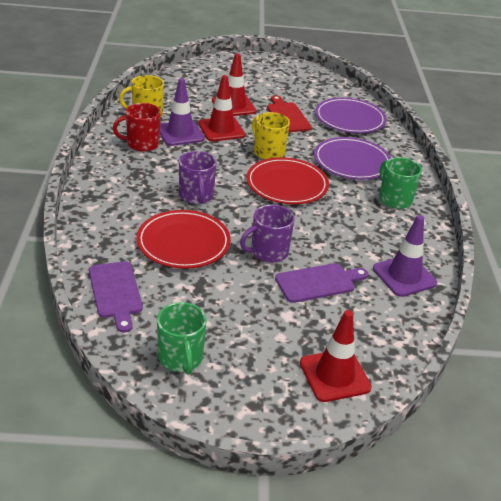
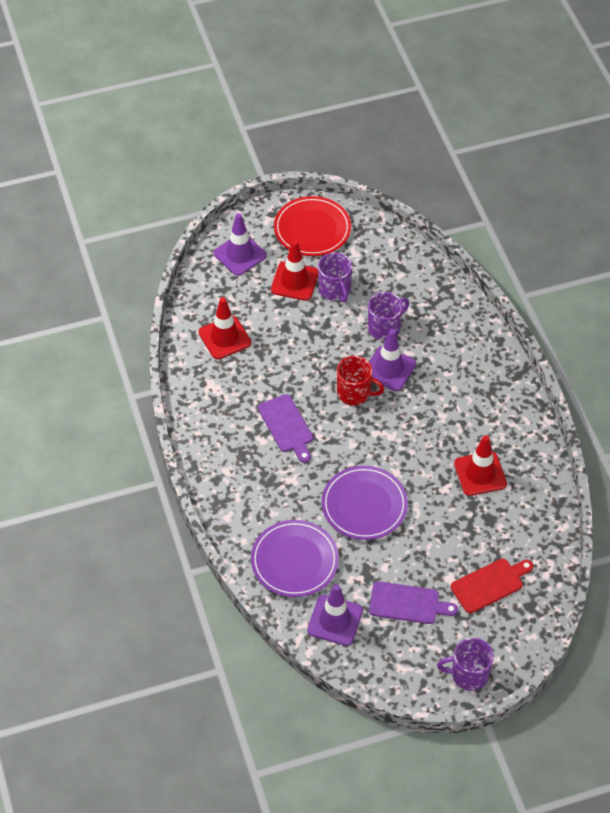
green mug: [157,302,206,375] [379,157,422,209] = 2 -> none = 0
purple mug: [179,151,217,204] [240,205,295,263] = 2 -> [318,253,352,302] [368,292,409,341] [437,638,494,691] = 3
purple traffic cone: [160,78,205,146] [373,215,437,297] = 2 -> [214,213,267,276] [307,584,363,646] [369,329,416,391] = 3
red plate: [136,210,231,269] [246,157,329,204] = 2 -> [274,196,351,256] = 1
yellow mug: [119,75,164,117] [252,112,290,160] = 2 -> none = 0

